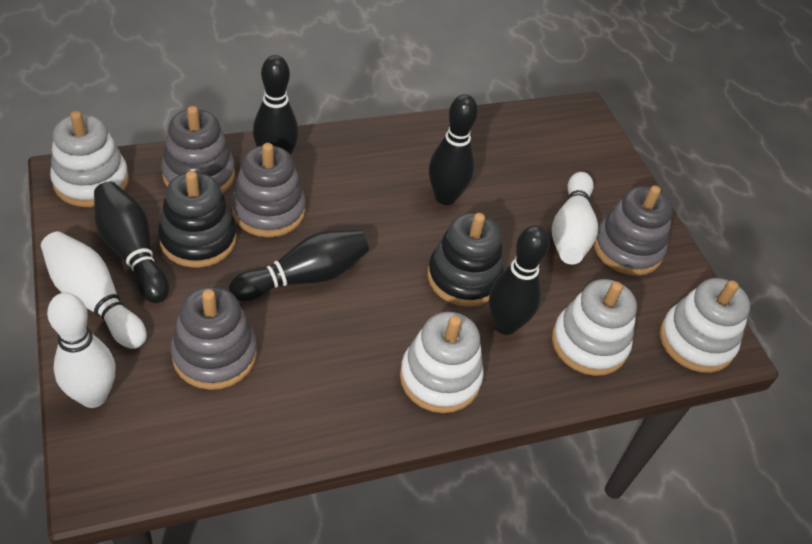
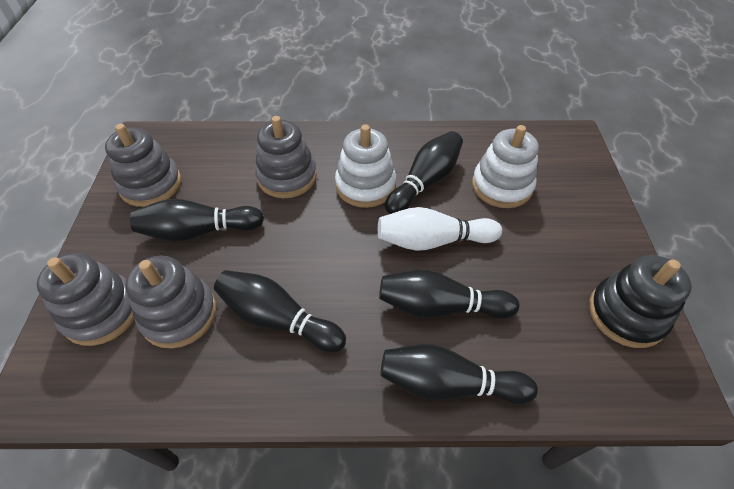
black stacking toy: [158,171,237,268] [427,213,504,307] = 2 -> [589,255,692,348] = 1
white bowling pin: [41,231,147,349] [47,293,115,408] [552,172,598,265] = 3 -> [378,207,502,251] = 1
white stacking toy: [50,111,129,207] [400,312,484,413] [552,279,637,376] [660,278,750,373] = 4 -> [335,124,396,208] [472,125,539,208] = 2

